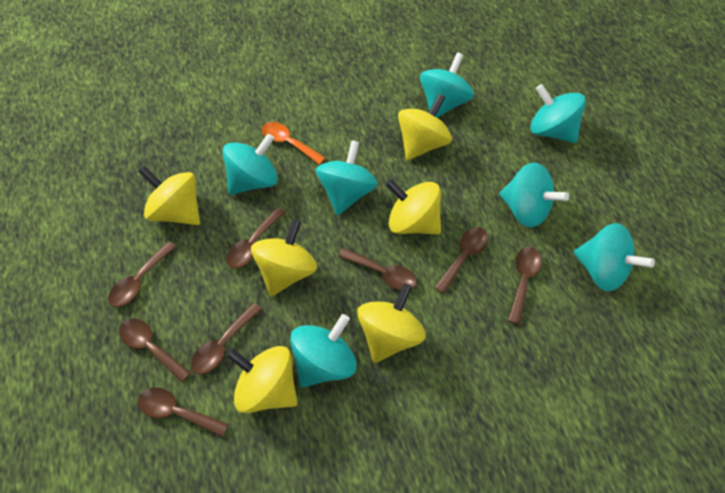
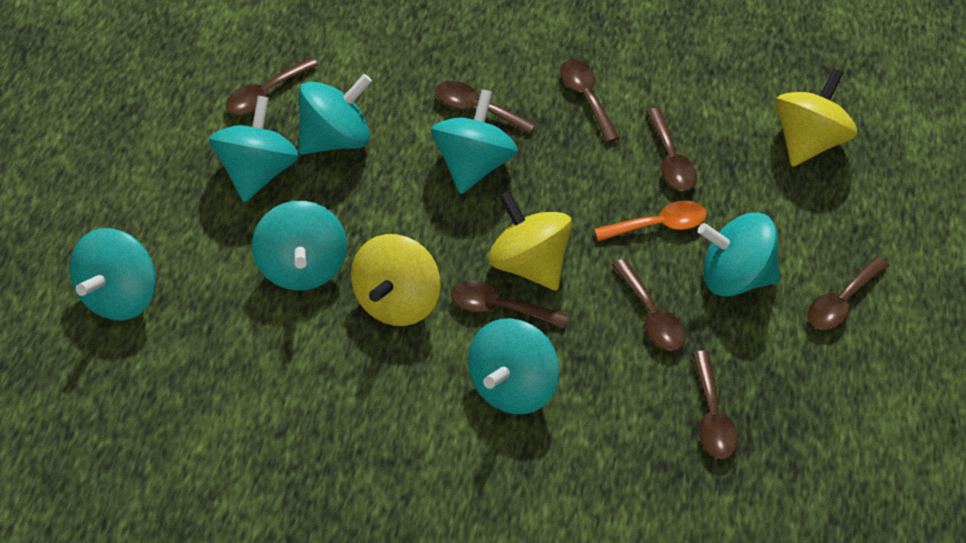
yellow spinning top: [139,166,200,225] [226,346,297,413] [251,219,317,296] [357,283,426,363] [386,179,441,235] [398,94,452,160] = 6 -> [351,234,441,326] [488,191,572,290] [775,68,857,167] = 3

